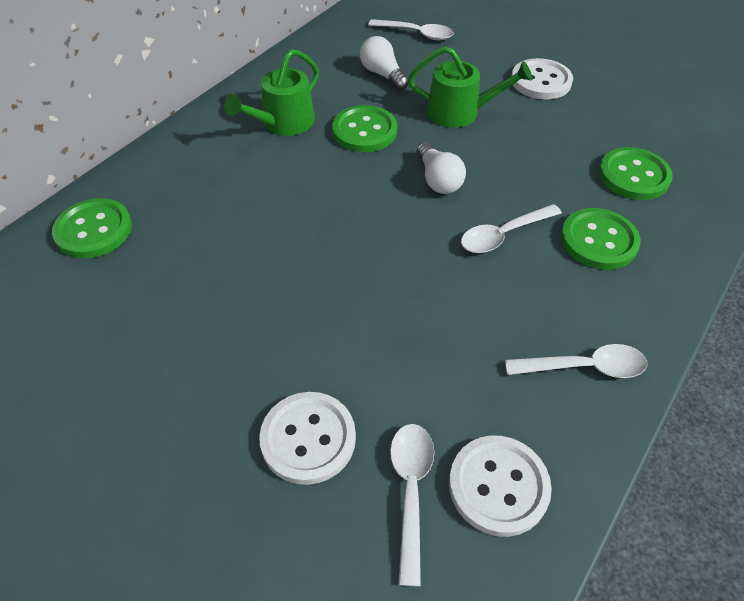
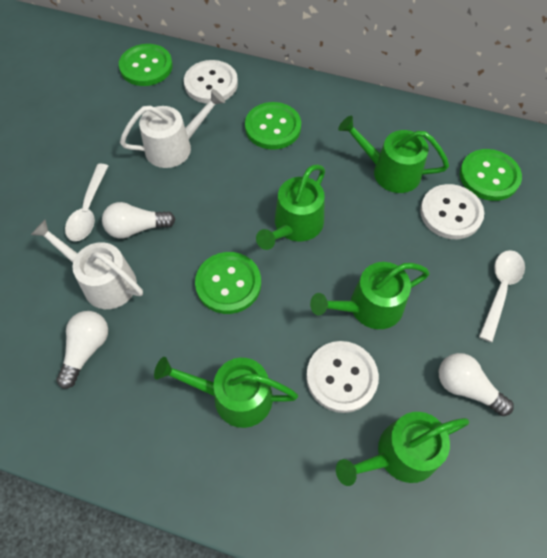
green watering can: [224,49,319,136] [408,46,532,128] = 2 -> [154,357,298,428] [256,164,325,250] [310,262,430,329] [336,412,469,486] [338,116,449,193] = 5
white light bulb: [360,36,409,90] [416,142,466,194] = 2 -> [56,311,108,389] [102,202,175,239] [439,353,514,416] = 3
white spoon: [368,19,454,40] [390,424,434,586] [461,204,562,253] [505,344,648,378] = 4 -> [65,163,108,241] [479,250,525,342] = 2
white watering can: none = 0 -> [31,219,143,309] [120,89,225,168] = 2

